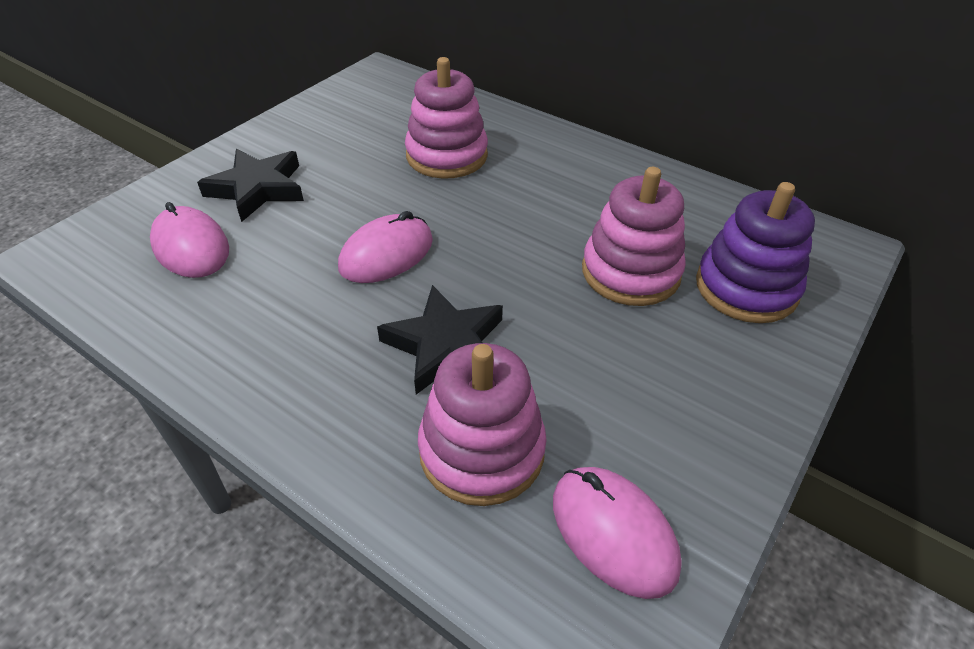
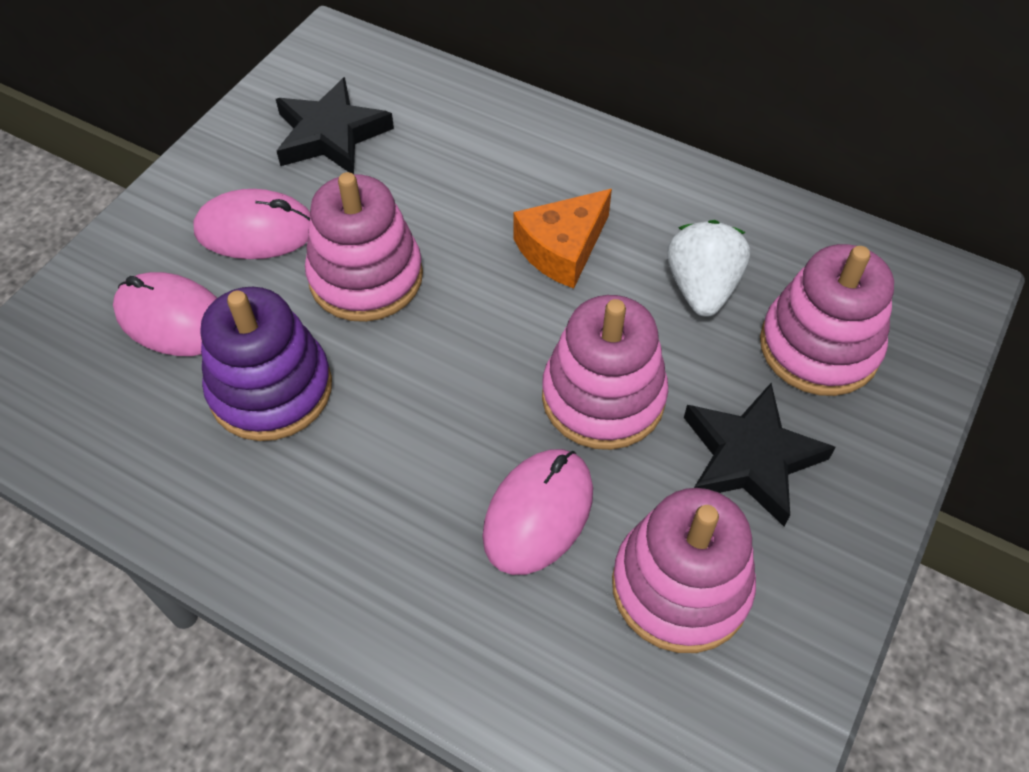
orange cheese: none = 0 -> [513,189,612,288] = 1
pink stacking toy: [405,57,488,179] [418,343,547,506] [582,167,686,306] = 3 -> [305,172,423,322] [542,295,668,450] [612,488,756,653] [760,244,894,396] = 4
white strawberry: none = 0 -> [667,220,750,317] = 1

